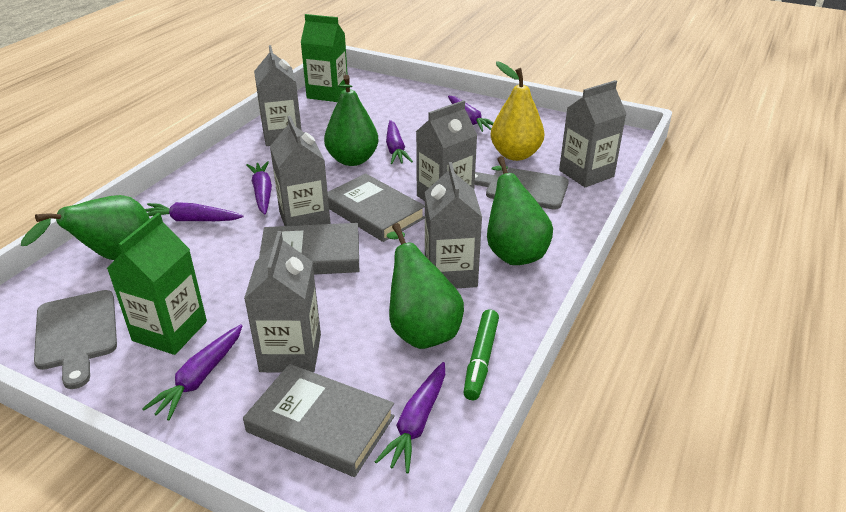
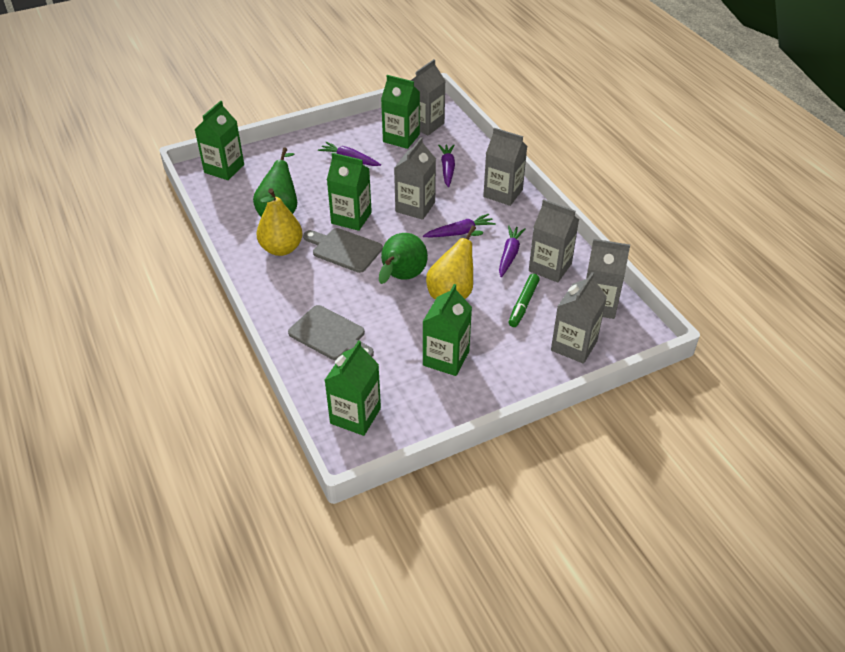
green carton: [107,213,207,355] [301,14,348,102] = 2 -> [194,101,244,180] [325,340,381,436] [327,153,372,231] [381,75,420,149] [423,284,472,376] = 5
green pear: [21,195,150,260] [324,75,379,166] [387,223,464,349] [487,156,553,265] = 4 -> [253,147,297,217] [379,233,428,284] = 2
grey book: [243,364,395,477] [259,223,359,275] [328,173,425,242] = 3 -> none = 0
purple carrot: [142,324,243,421] [145,202,244,221] [246,161,272,215] [375,362,445,473] [386,120,413,164] [448,96,494,132] = 6 -> [318,142,381,166] [423,214,496,237] [438,145,455,187] [499,225,526,277] = 4
yellow pear: [491,61,544,161] = 1 -> [257,188,303,256] [426,225,483,299] = 2

